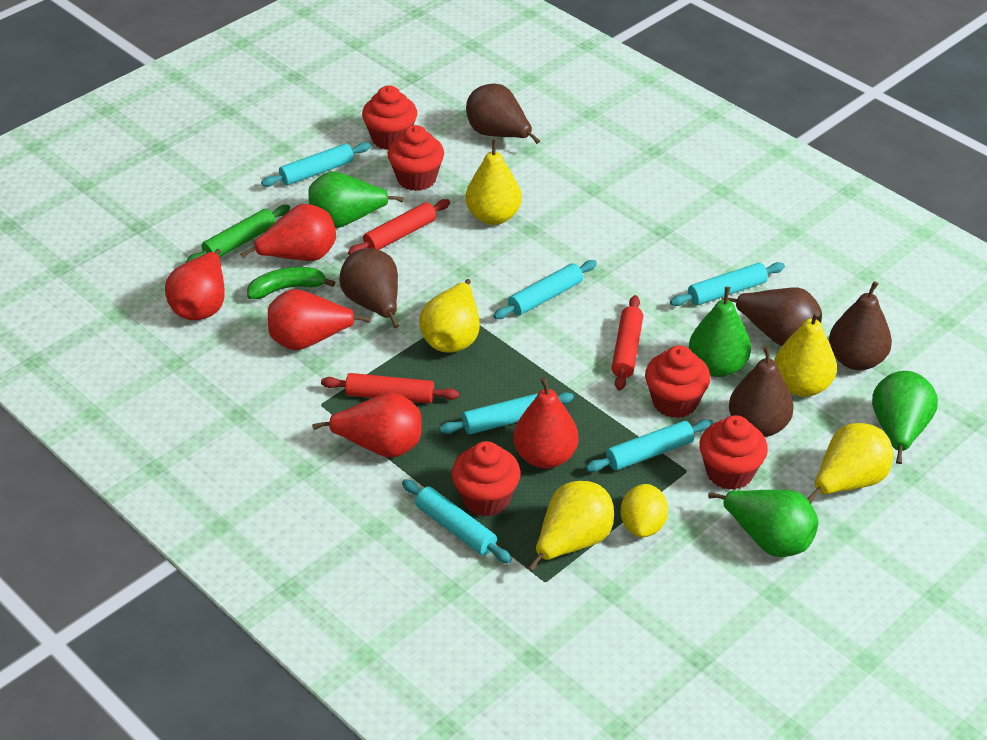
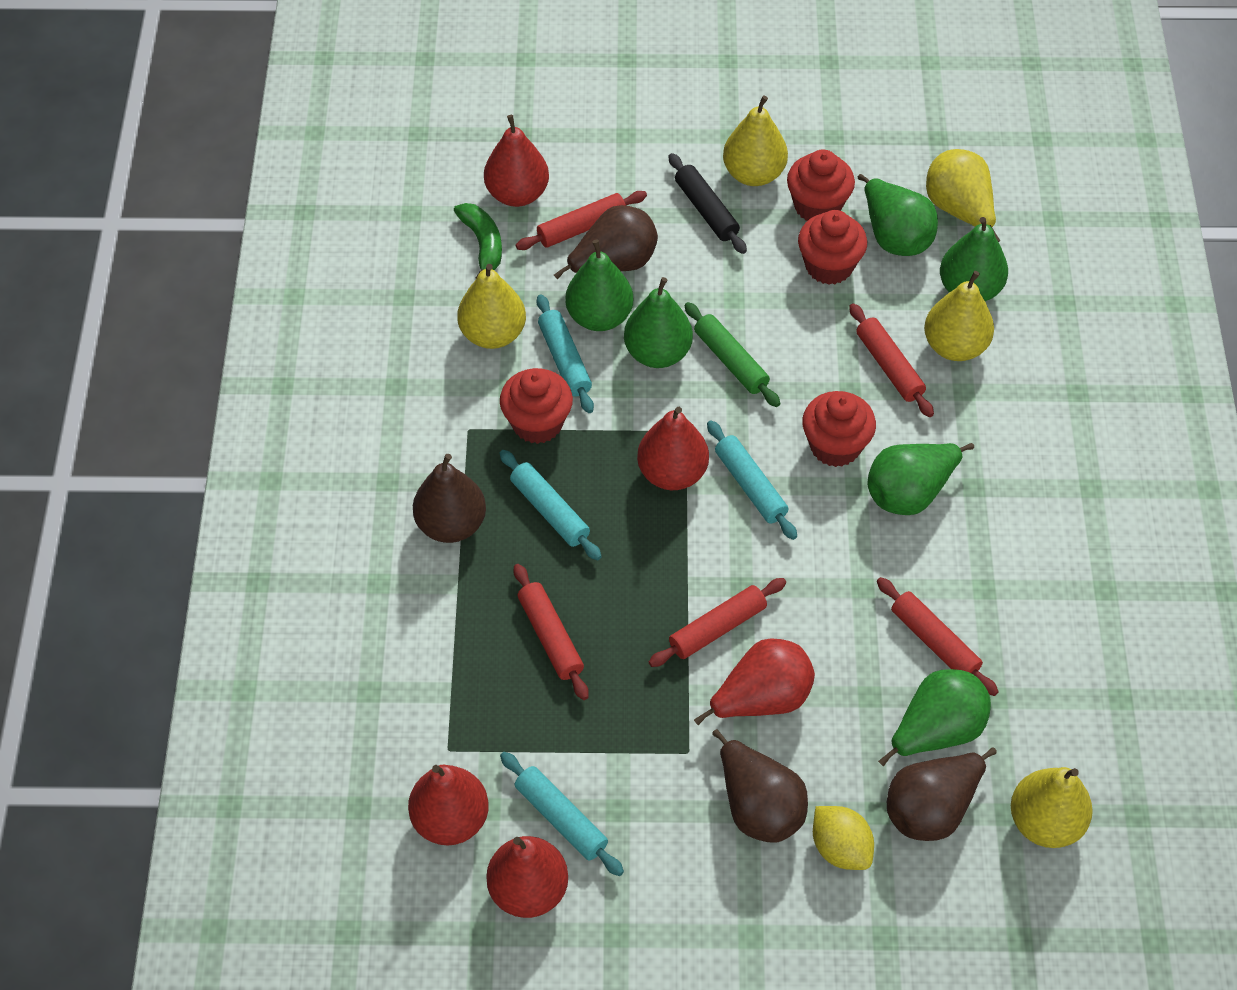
black rolling pin: none = 0 -> [668,153,747,254] = 1
brown pear: [339,248,399,328] [466,84,540,144] [721,288,822,346] [729,346,794,437] [829,281,892,370] = 5 -> [413,454,486,543] [554,205,658,279] [712,729,808,843] [887,748,997,841] = 4
green pear: [308,172,404,228] [689,287,751,377] [708,490,819,557] [872,371,938,464] = 4 -> [565,240,633,331] [624,277,693,368] [858,174,938,256] [867,443,974,515] [878,669,991,767] [940,217,1008,301] = 6
red cupcake: [362,85,417,150] [388,125,444,191] [452,441,521,517] [645,345,710,418] [699,415,768,490] = 5 -> [500,368,573,444] [787,149,855,221] [798,210,867,285] [802,391,876,467] = 4
red rolling pin: [321,373,459,404] [348,199,450,255] [612,295,643,391] = 3 -> [514,564,589,700] [516,191,647,250] [649,578,786,667] [849,303,934,417] [877,577,999,696] = 5
turquoise rolling pin: [261,142,371,187] [402,479,512,564] [439,392,574,434] [493,260,597,319] [586,419,713,472] [670,262,785,306] = 6 -> [500,450,602,561] [500,752,624,876] [537,294,594,413] [707,420,797,540] = 4

